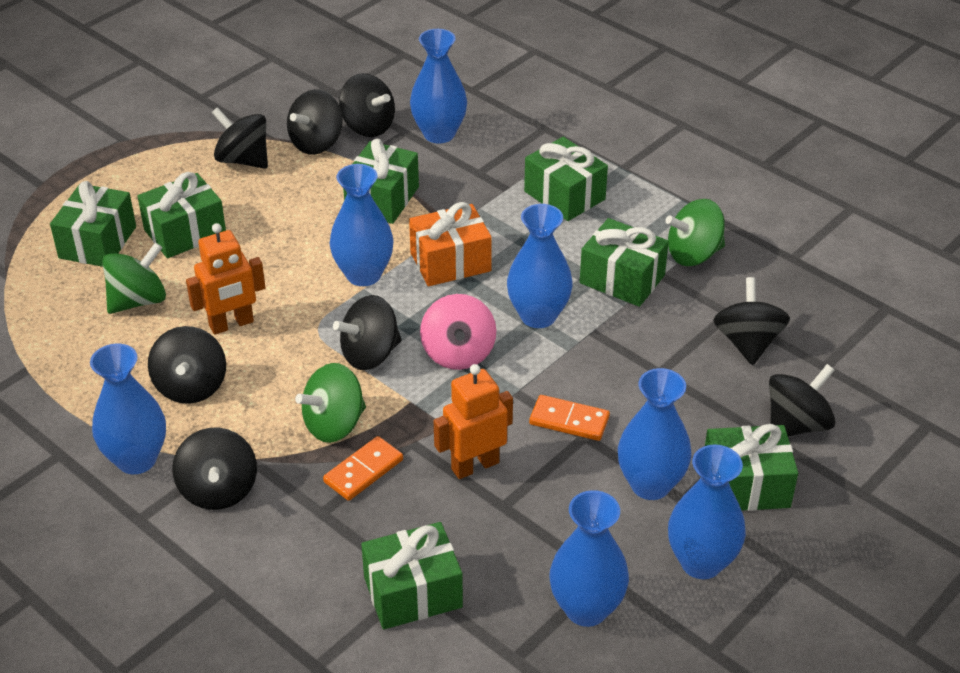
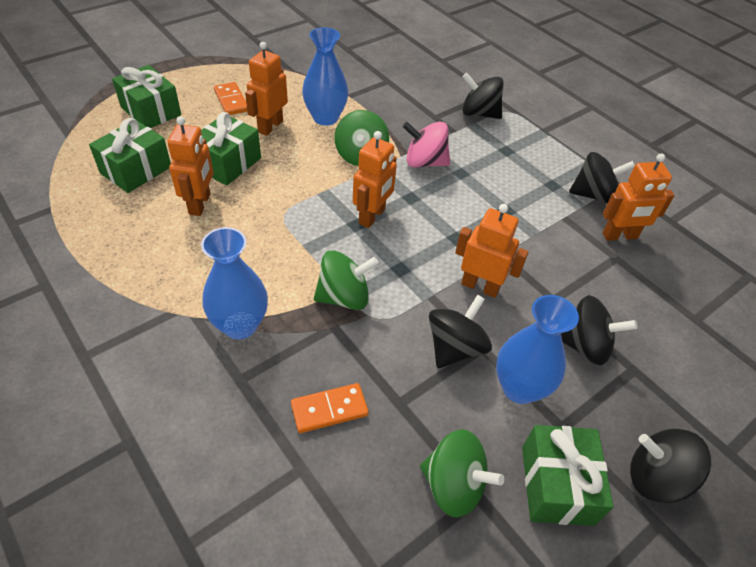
black spinning top: [148,326,226,404] [172,428,257,510] [212,107,268,169] [287,89,343,155] [333,295,402,370] [339,73,395,137] [713,277,790,365] [769,364,835,437] = 8 -> [429,295,492,368] [462,73,504,119] [561,295,637,365] [569,152,635,203] [630,429,711,503] = 5
blue vase: [90,343,166,474] [330,164,394,286] [410,29,467,144] [507,204,573,328] [550,490,629,627] [618,368,692,500] [668,444,746,579] = 7 -> [201,227,268,339] [302,27,348,126] [496,295,579,404] = 3
green gift: [50,181,136,267] [138,172,226,258] [343,139,419,224] [361,522,463,629] [524,137,608,221] [580,218,669,307] [705,424,798,511] = 7 -> [89,118,171,193] [112,65,181,128] [201,112,261,185] [522,425,614,526] = 4
orange gift: [409,202,492,286] = 1 -> none = 0
orange robot: [186,223,265,335] [434,364,513,479] = 2 -> [167,116,213,216] [245,42,288,136] [353,131,397,228] [455,204,529,298] [603,154,675,241] = 5

